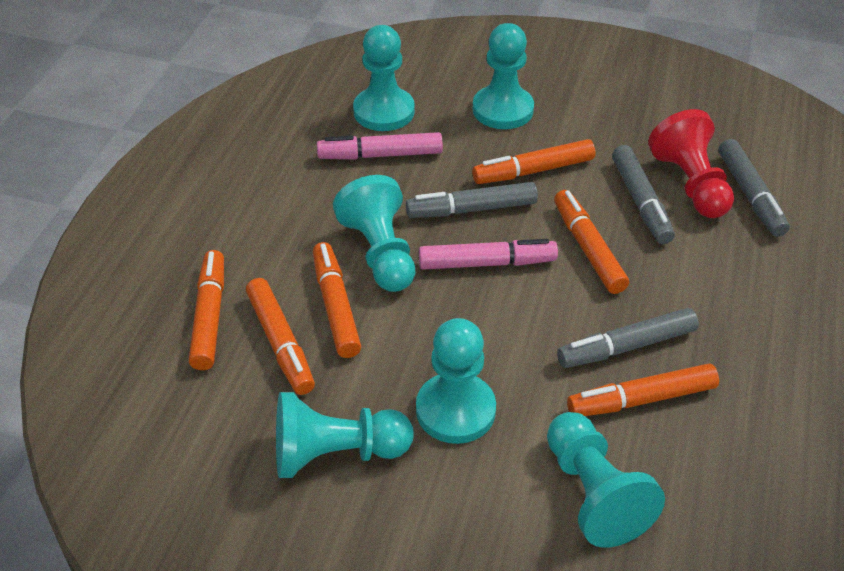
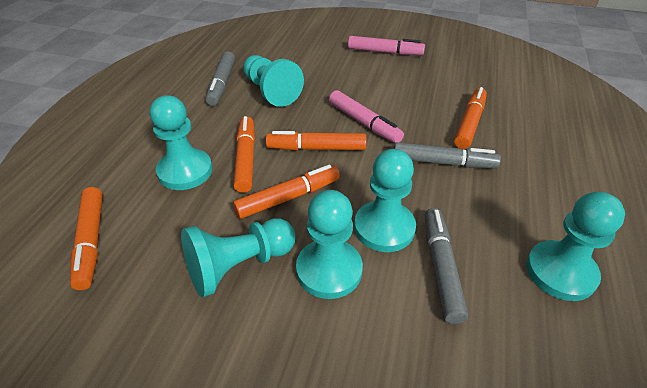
grey marker: [406,182,538,218] [557,308,699,368] [612,145,675,244] [718,139,790,237] = 4 -> [206,51,235,106] [394,142,501,168] [425,208,468,324] = 3
orange marker: [189,250,224,370] [246,278,315,395] [313,242,361,358] [472,139,595,184] [554,190,629,294] [567,363,719,416] = 6 -> [70,187,103,290] [233,116,255,193] [233,165,340,219] [266,131,367,150] [454,87,487,149] = 5
red pawn: [648,109,734,218] = 1 -> none = 0

